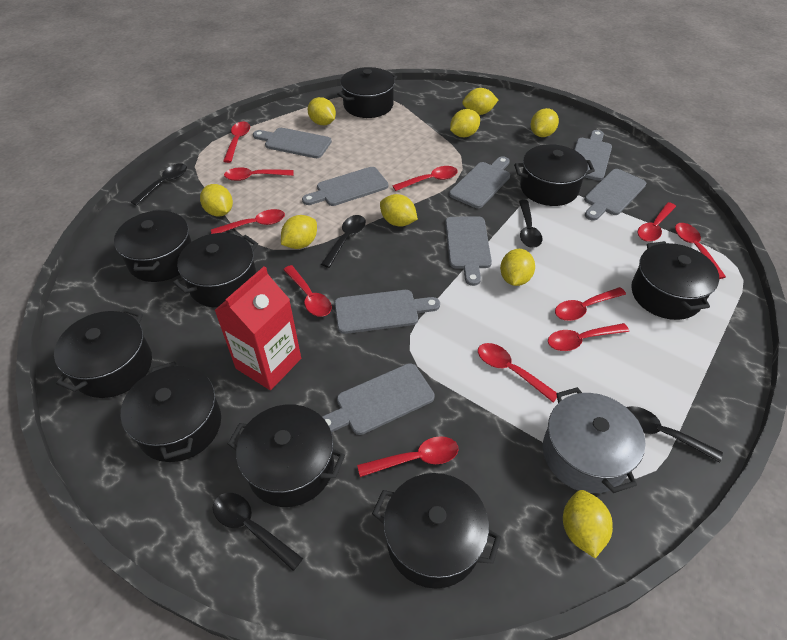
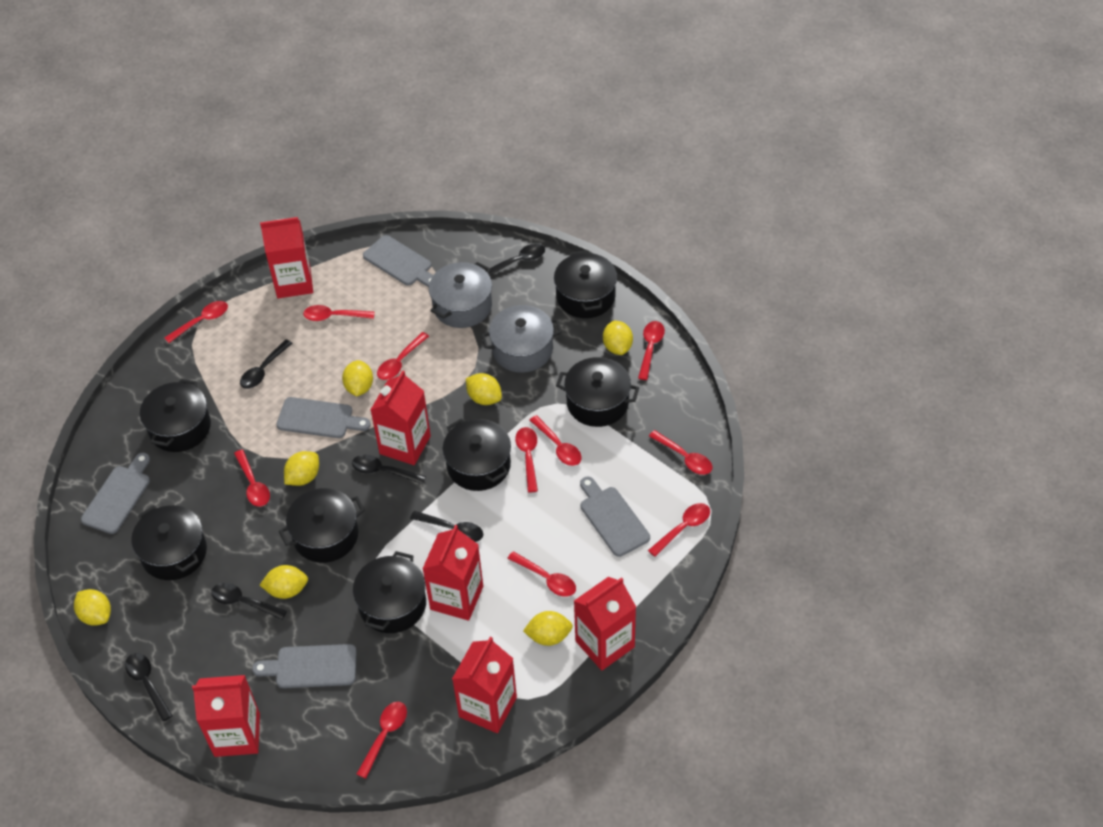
black pot: [54,308,152,398] [114,209,192,282] [121,361,221,462] [173,233,258,308] [228,404,345,507] [337,67,397,118] [372,473,501,589] [514,144,595,206] [631,241,719,320] = 9 -> [131,505,207,580] [140,379,211,452] [279,488,365,563] [353,551,426,633] [443,418,511,491] [554,250,617,318] [556,357,639,427] = 7
black spoon: [131,163,187,206] [213,493,303,571] [321,215,366,268] [519,200,542,248] [626,406,723,462] = 5 -> [125,653,173,721] [211,583,287,620] [240,339,293,389] [352,455,426,484] [410,511,483,542] [486,244,545,276] = 6
grey cutting board: [253,128,332,158] [302,167,389,206] [322,363,435,435] [335,290,440,334] [445,216,492,286] [449,156,510,208] [574,130,612,181] [584,169,647,221] = 8 -> [81,453,150,534] [252,644,357,688] [276,397,371,438] [363,235,433,287] [580,477,650,557] = 5
grey pot: [543,387,646,493] = 1 -> [429,262,492,328] [481,305,562,373] = 2
red carton: [214,266,301,390] = 1 -> [192,675,260,757] [260,217,313,298] [371,370,431,465] [423,525,483,621] [452,637,517,733] [574,577,636,670] = 6
yellow lemon: [200,184,233,217] [281,215,317,249] [308,97,336,125] [380,194,418,227] [450,109,480,137] [462,88,498,115] [500,249,535,286] [531,108,559,137] [563,490,613,558] = 9 -> [74,589,111,626] [260,565,308,599] [284,451,319,486] [342,360,373,397] [466,373,502,405] [523,611,573,646] [603,320,633,355] = 7

